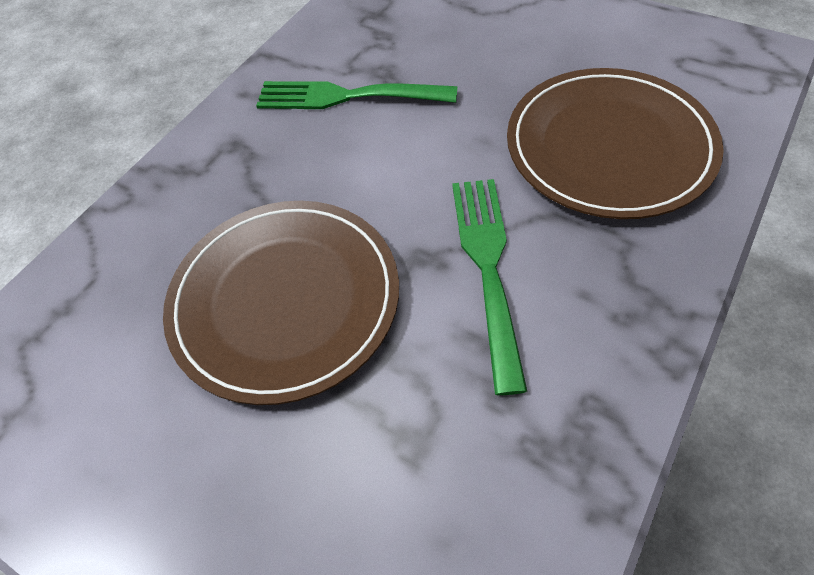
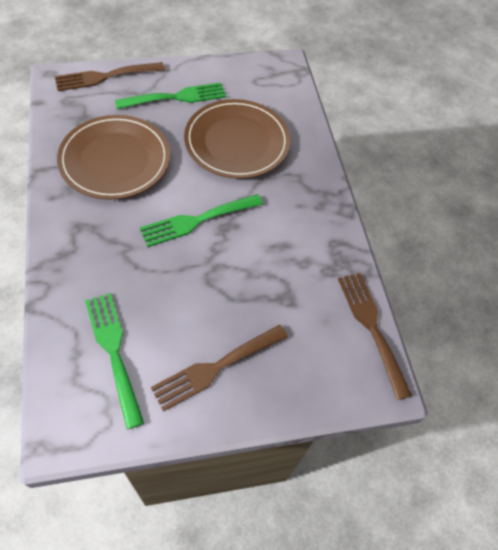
brown fork: none = 0 -> [55,62,165,91] [151,325,288,411] [338,273,412,400] = 3
green fork: [256,81,457,109] [452,179,527,395] = 2 -> [85,293,144,429] [115,83,226,109] [140,194,263,247] = 3

